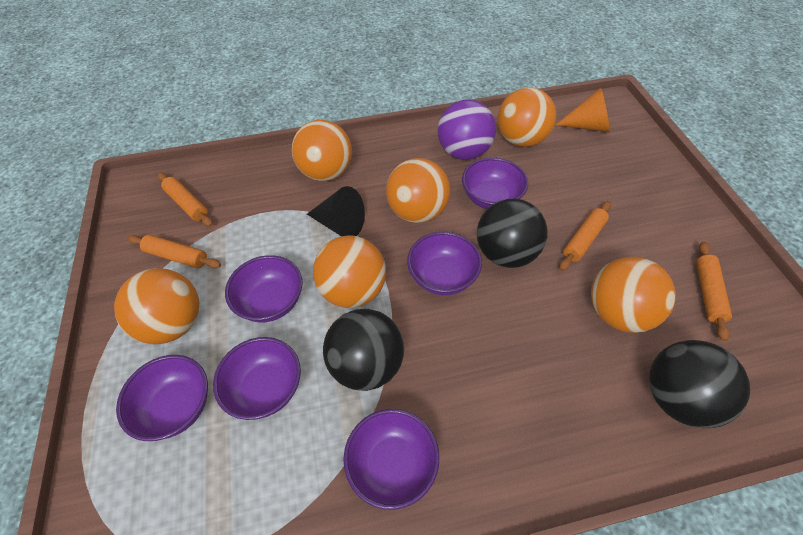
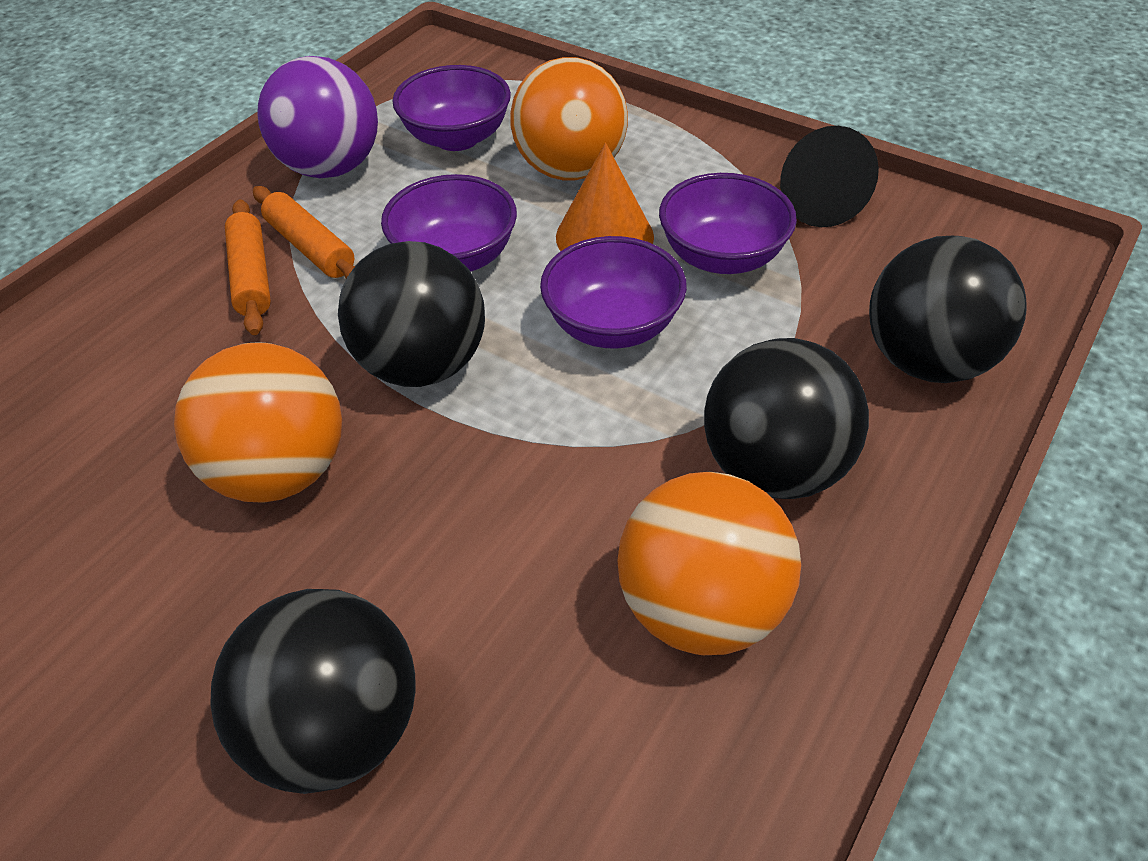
black ball: [323,309,404,391] [477,199,547,268] [649,340,750,428] = 3 -> [210,589,416,794] [338,241,485,387] [704,338,869,499] [869,236,1027,383] = 4
orange ball: [114,268,199,344] [292,120,352,181] [313,235,386,308] [386,158,450,223] [498,88,556,147] [591,257,676,333] = 6 -> [174,343,342,503] [510,57,628,180] [617,472,801,655] = 3
orange rolling pin: [127,235,221,268] [158,173,213,227] [559,201,611,271] [696,241,732,341] = 4 -> [225,199,271,335] [253,186,355,278] = 2
purple bowl: [116,355,208,441] [213,337,301,420] [225,255,303,322] [343,409,439,510] [407,232,482,295] [462,157,528,209] = 6 -> [381,174,517,272] [392,65,511,151] [540,236,687,349] [659,173,797,274] = 4

